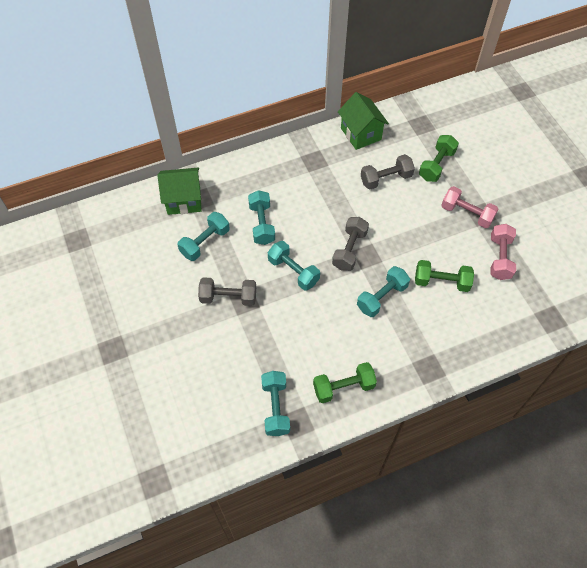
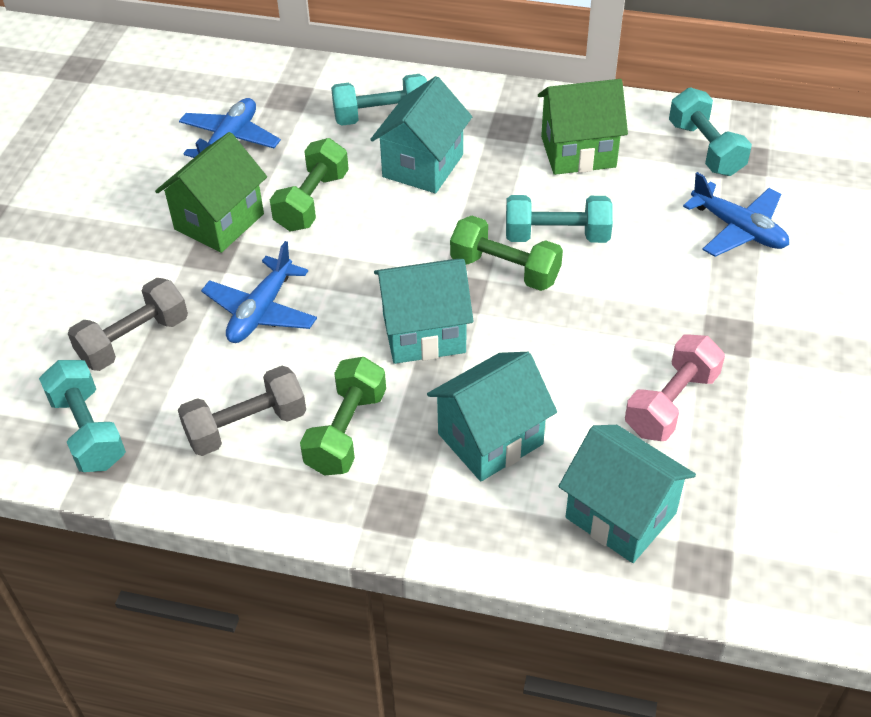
blue plane: none = 0 -> [179,98,281,158] [201,241,317,343] [683,172,789,257] = 3
grey dumbbell: [198,277,256,306] [332,217,369,271] [361,154,415,189] = 3 -> [68,278,188,371] [178,366,306,456] = 2
pink dumbbell: [441,186,498,228] [490,224,516,280] = 2 -> [625,334,725,441] = 1
turquoise dumbbell: [177,212,230,261] [248,190,275,245] [261,371,290,436] [268,241,320,290] [357,266,410,317] = 5 -> [39,360,126,472] [331,74,427,126] [506,195,613,243] [669,87,752,176] = 4
turquoise house: none = 0 -> [370,76,472,193] [374,259,473,364] [427,352,557,481] [558,425,696,563] = 4

